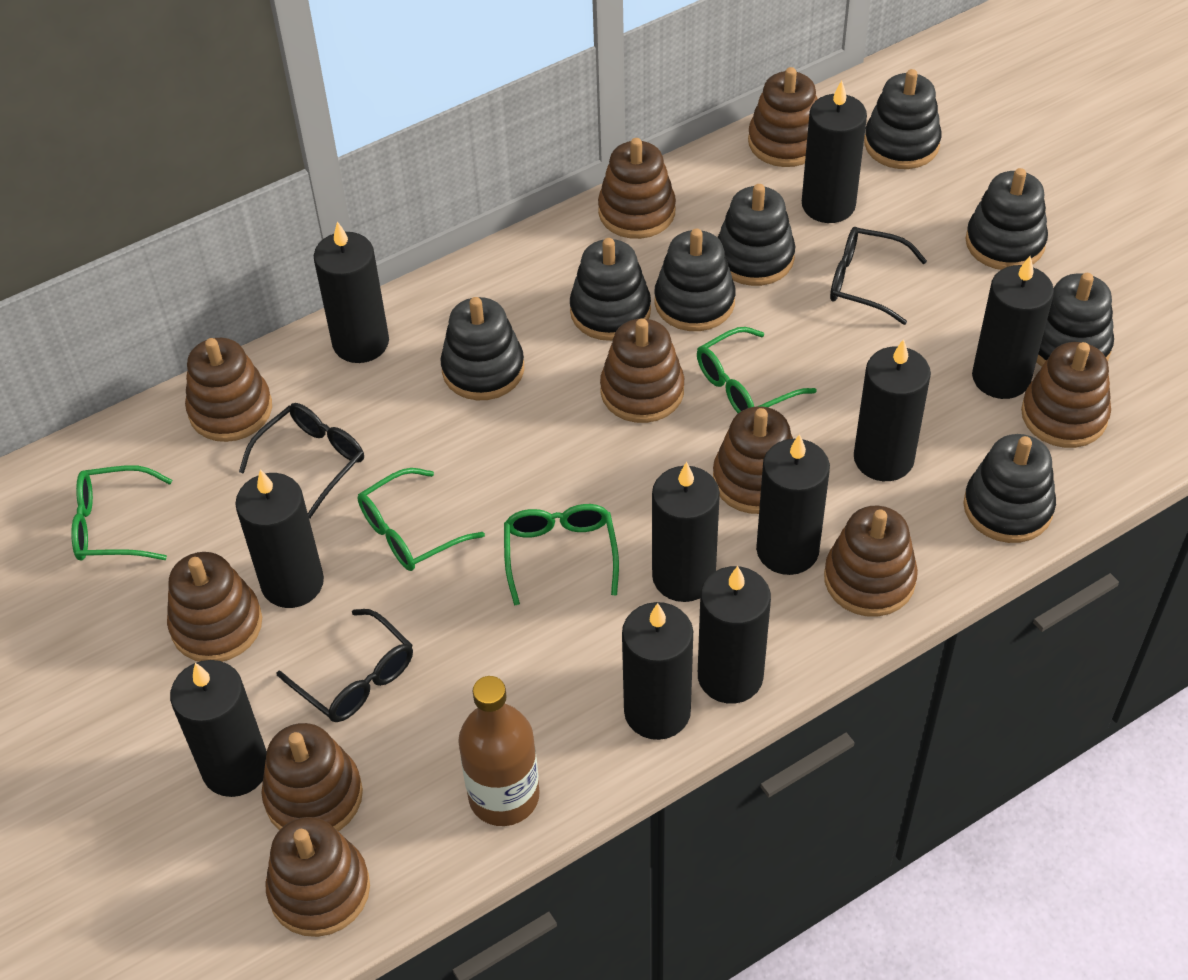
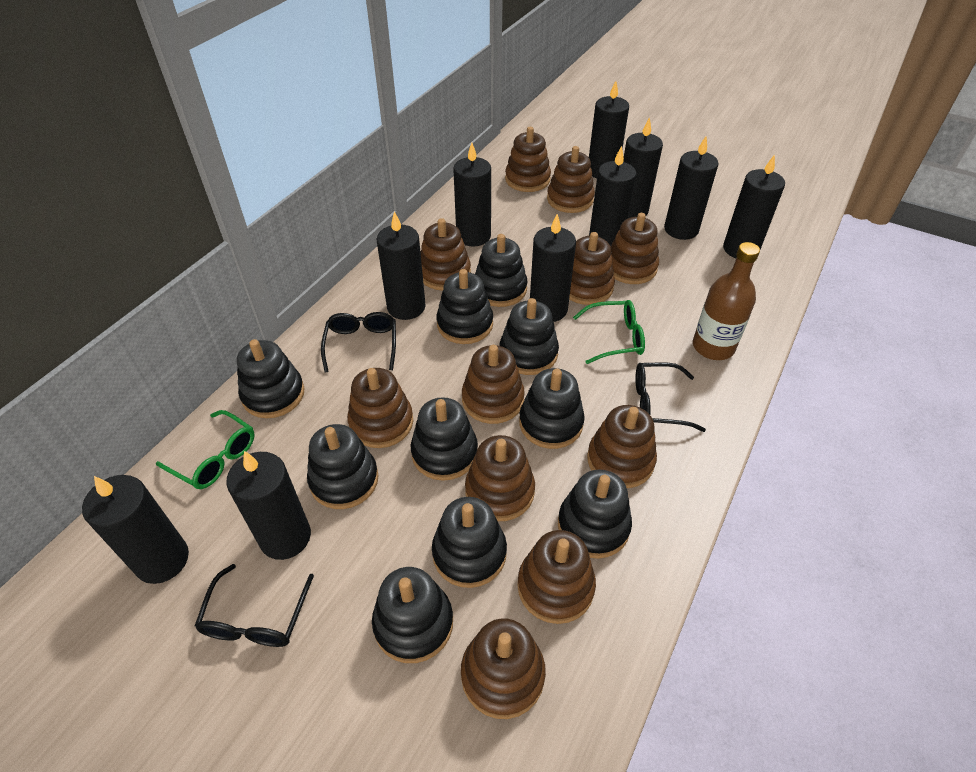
black stacking toy: [441,297,524,400] [570,238,651,341] [654,229,736,331] [717,184,795,286] [864,69,941,169] [963,434,1056,543] [965,168,1048,270] [1036,273,1114,367] = 8 -> [237,339,305,418] [307,424,379,509] [372,567,453,663] [411,397,478,481] [432,497,507,588] [436,269,493,344] [475,234,528,307] [500,298,559,375] [519,368,585,449] [558,470,632,559] = 10
brown stacking toy: [167,552,262,662] [185,338,272,442] [261,723,363,831] [266,817,370,937] [598,138,676,239] [600,319,684,423] [713,406,793,514] [748,67,817,167] [824,505,918,617] [1021,342,1111,448] = 10 -> [347,368,413,448] [421,218,471,291] [461,618,546,719] [462,345,525,424] [465,435,535,521] [505,127,551,192] [517,530,596,624] [547,146,595,213] [569,232,615,305] [587,405,657,488] [611,213,659,284] = 11
green glasses: [71,465,172,561] [358,468,485,571] [504,504,619,605] [697,327,817,413] = 4 -> [156,410,255,489] [573,300,645,364] = 2

